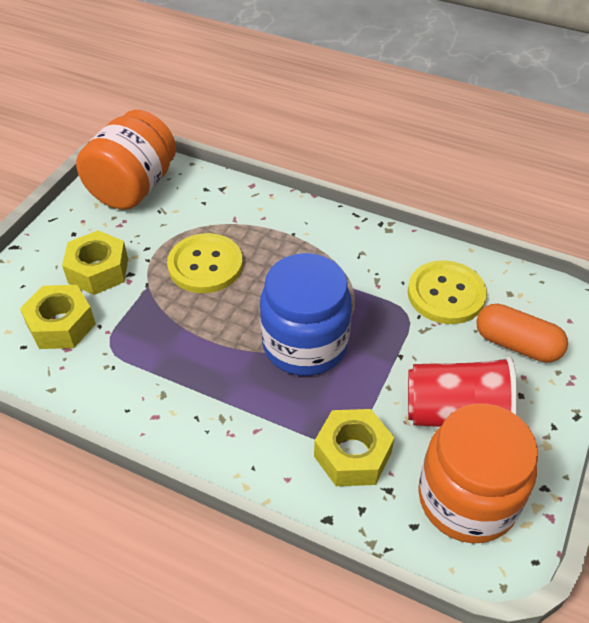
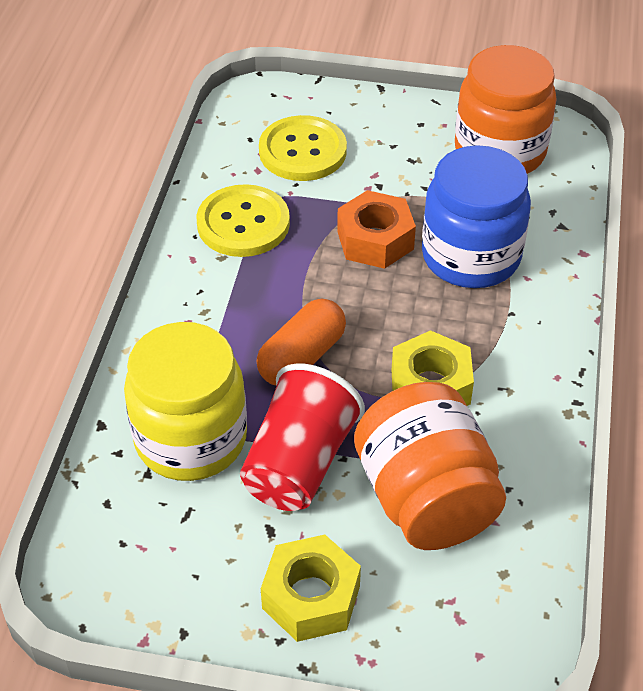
orange nut: none = 0 -> [337,190,416,269] = 1
yellow jar: none = 0 -> [124,322,247,481] = 1
yellow nut: [20,285,96,349] [62,230,128,295] [314,409,395,486] = 3 -> [261,535,361,642] [392,330,474,406] = 2

